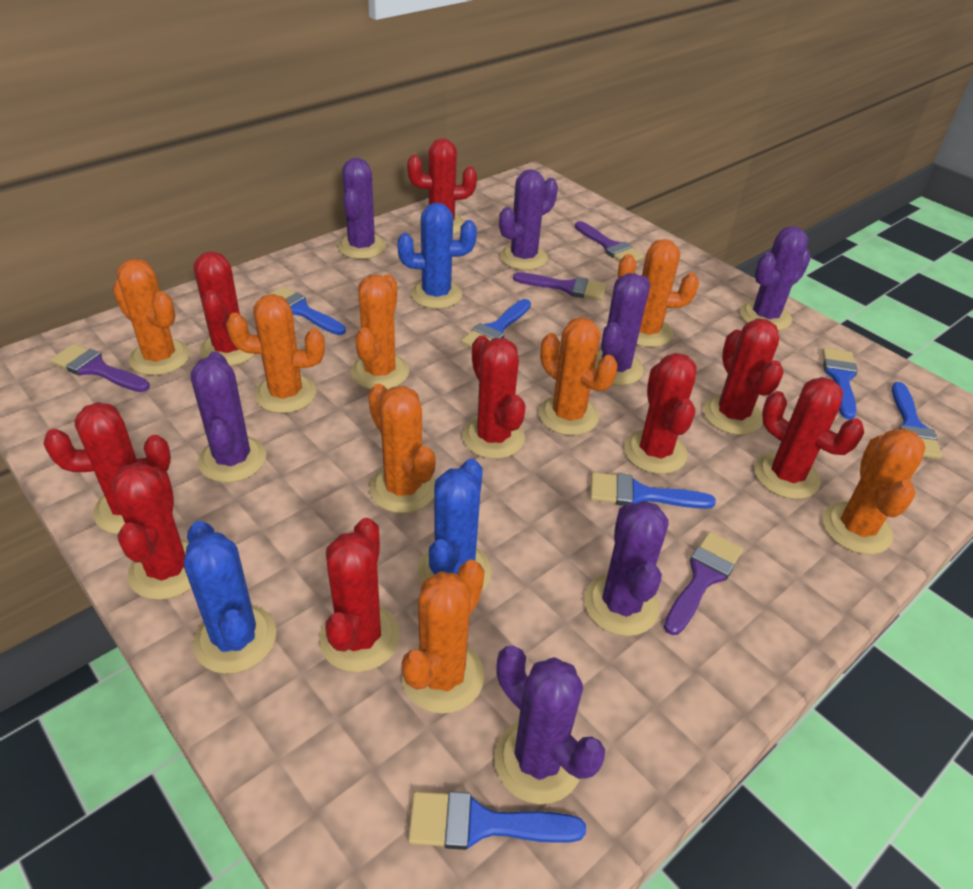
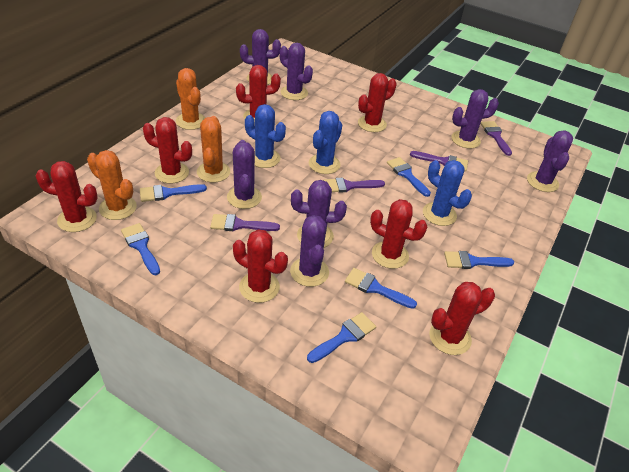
orange cactus: [113,259,190,375] [226,294,325,413] [351,274,409,389] [368,384,436,513] [402,560,485,714] [539,317,618,435] [618,239,699,347] [823,428,926,555] = 8 -> [87,150,137,220] [176,68,206,130] [197,116,230,183] = 3
red cactus: [43,402,171,534] [111,462,191,600] [194,251,255,366] [319,518,400,672] [407,138,477,234] [462,335,526,459] [624,353,697,474] [703,319,784,435] [755,377,864,499] = 9 -> [36,161,98,232] [143,117,192,184] [233,229,288,303] [236,65,281,119] [358,73,397,132] [370,199,427,269] [429,282,495,355] = 7

